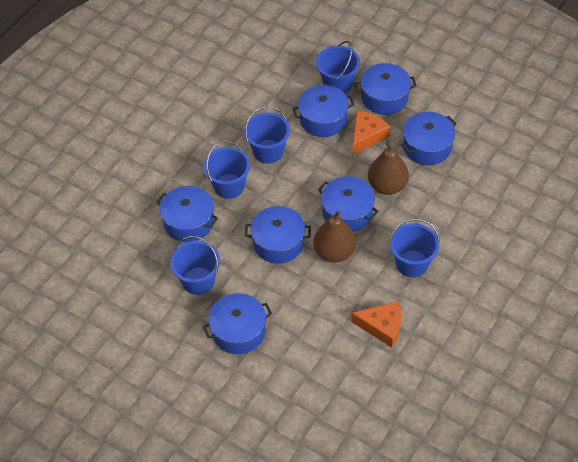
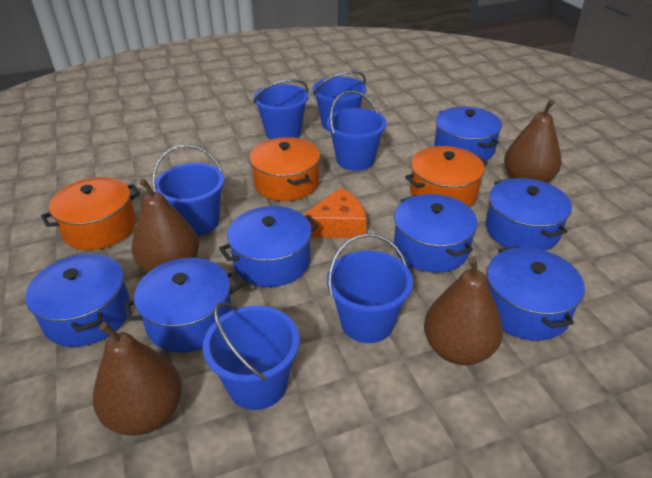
blue bucket: [170,236,220,295] [203,141,250,199] [244,106,290,164] [316,41,360,93] [389,219,440,277] = 5 -> [152,144,224,236] [203,302,299,410] [253,79,309,139] [312,71,366,132] [327,90,387,171] [327,233,413,343] = 6
brown pear: [314,210,356,263] [368,141,409,195] = 2 -> [93,322,182,436] [132,179,199,272] [424,256,503,365] [504,100,562,183] = 4
orange cheese: [351,301,402,348] [353,111,391,154] = 2 -> [303,188,367,238] = 1
orange pot: none = 0 -> [41,177,140,250] [250,137,320,201] [405,146,488,207] = 3

